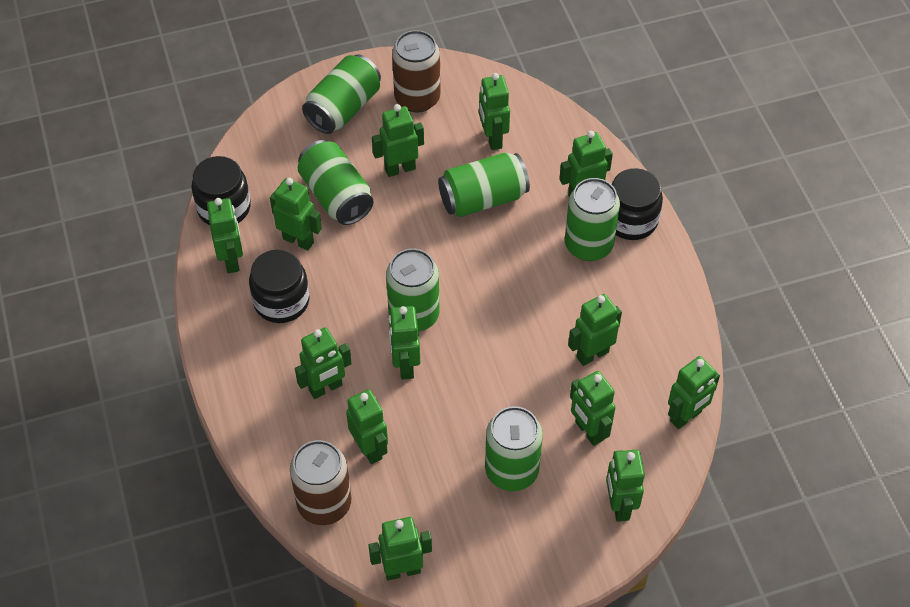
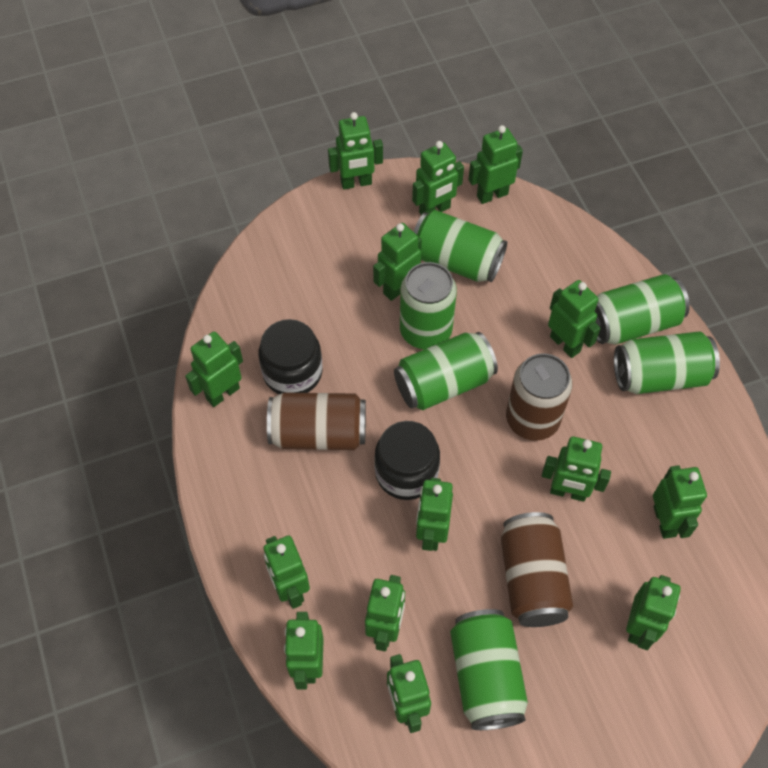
black jar: [191,156,251,225] [249,250,309,323] [612,168,663,240] = 3 -> [259,319,322,395] [374,421,440,500] = 2
brown can: [290,440,351,525] [392,30,441,113] = 2 -> [267,392,366,450] [501,512,573,627] [506,353,573,441] = 3
green robot: [207,198,243,273] [270,178,322,251] [295,327,352,399] [346,389,388,464] [368,517,432,580] [372,104,424,177] [389,306,420,380] [479,73,510,150] [559,131,613,197] [568,294,622,366] [570,371,616,446] [606,449,645,522] [668,356,720,429] = 13 -> [185,332,243,407] [264,535,310,609] [284,612,324,690] [328,112,383,190] [365,575,405,651] [373,223,422,301] [387,654,431,733] [412,141,464,215] [416,478,453,551] [468,125,523,204] [542,436,611,502] [548,280,601,358] [626,575,681,650] [653,465,707,539] = 14

